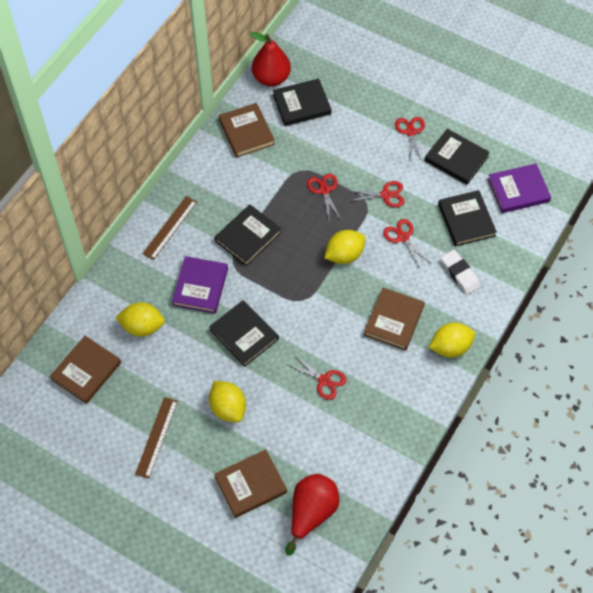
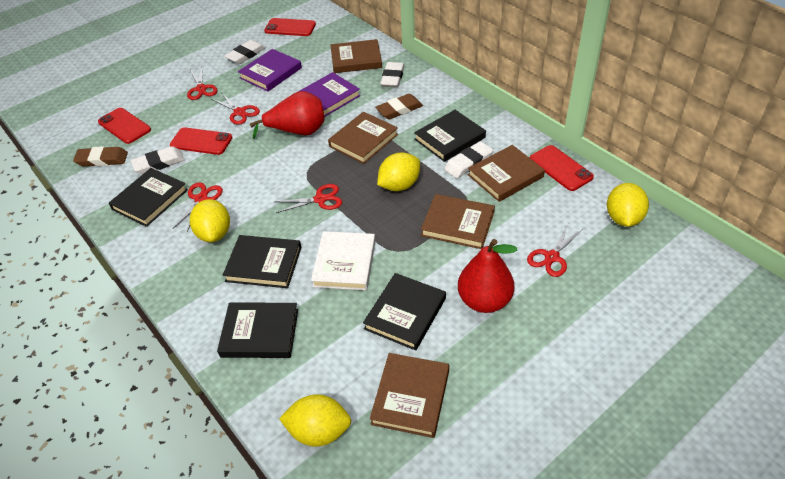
brown book: [50,336,121,404] [214,449,287,518] [219,103,275,157] [364,288,425,350] = 4 -> [328,112,398,164] [331,39,382,73] [370,353,449,438] [421,194,495,249] [468,145,545,202] = 5
brown eraser: none = 0 -> [73,146,128,167] [375,94,423,119] = 2
brown ruler: [135,397,178,479] [142,196,197,260] = 2 -> none = 0
red phone: none = 0 -> [98,108,151,144] [170,127,232,155] [264,18,316,36] [530,145,594,191] = 4
white book: none = 0 -> [311,231,376,290] = 1
white eraser: [441,250,481,295] = 1 -> [131,146,185,174] [224,40,266,64] [380,62,405,88] [444,141,493,179] = 4

